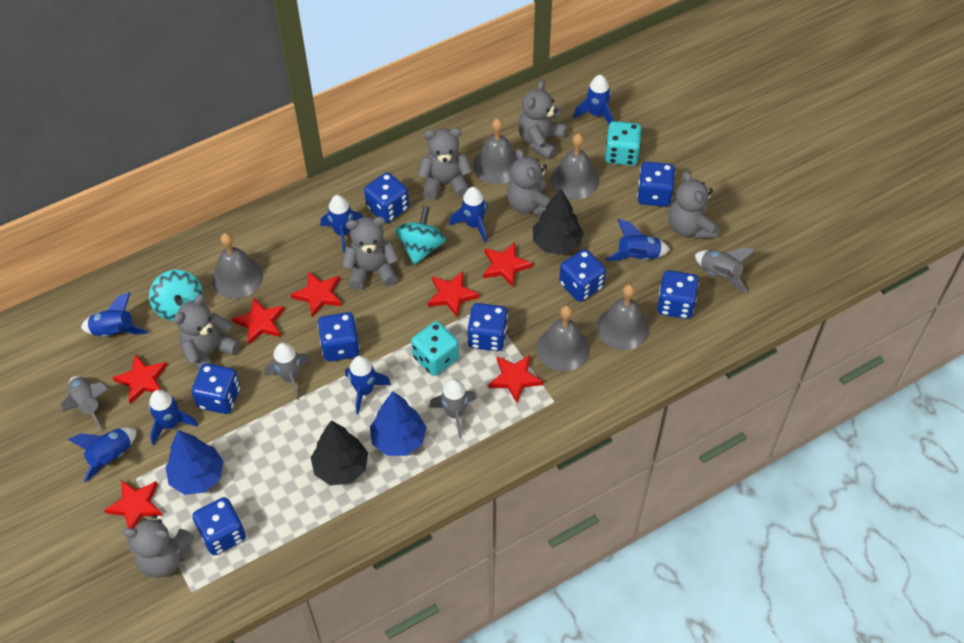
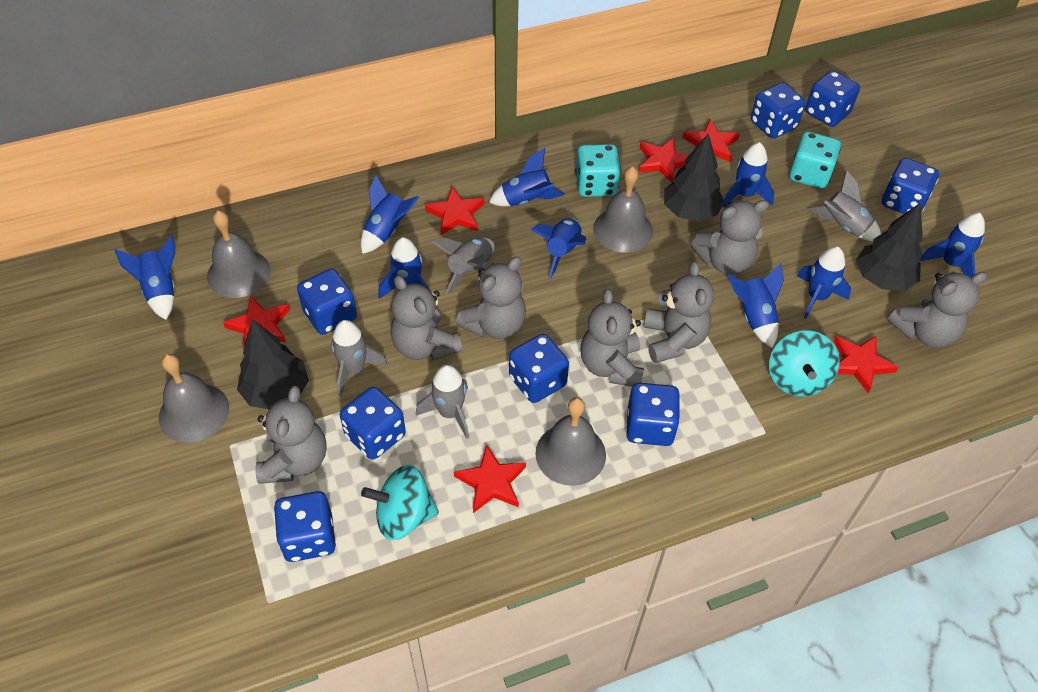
black tree: [311,421,368,485] [533,188,584,255] = 2 -> [237,319,309,409] [664,134,724,222] [856,203,923,291] = 3
blue rocket: [68,427,136,482] [81,292,148,337] [149,390,198,445] [321,195,363,253] [345,355,391,414] [449,187,488,243] [574,75,613,124] [606,219,670,261] = 8 -> [115,235,176,320] [361,176,419,254] [378,237,430,299] [489,148,565,206] [531,218,586,278] [722,142,774,208] [728,263,784,348] [797,247,851,319] [920,213,985,278] = 9
blue tree: [165,430,224,495] [370,391,427,456] = 2 -> none = 0
grey bell: [212,233,263,299] [473,118,518,184] [537,305,590,371] [551,133,599,199] [597,284,649,350] = 5 -> [159,354,229,443] [207,210,271,298] [535,397,606,486] [593,166,653,253] = 4
red star: [104,480,163,529] [112,354,167,404] [232,297,284,345] [291,271,342,317] [428,272,479,317] [483,242,533,287] [488,355,543,403] = 7 -> [223,296,290,349] [425,187,485,235] [454,445,526,513] [639,138,688,183] [682,120,740,162] [834,336,899,393] = 6

